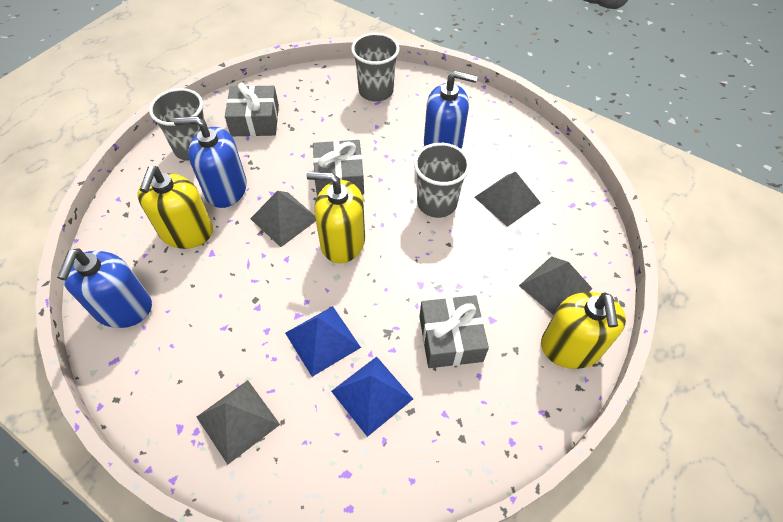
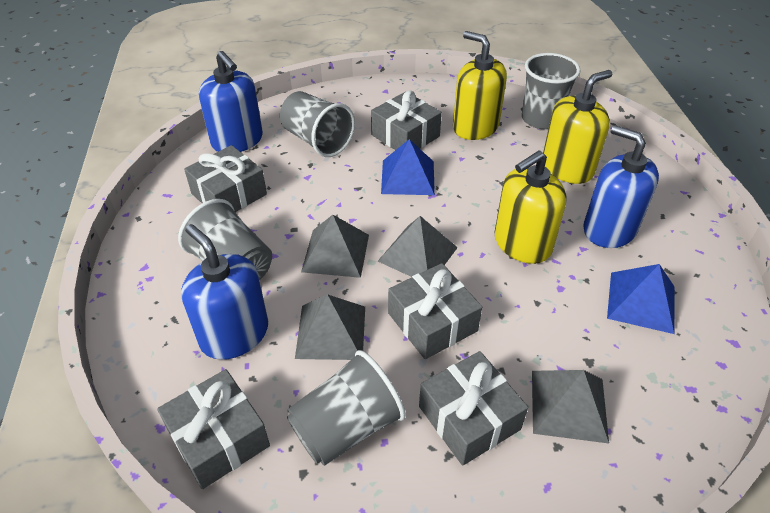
grey cup: [149,88,205,161] [351,33,400,101] [414,143,470,218] = 3 -> [178,199,272,280] [280,91,355,157] [287,350,406,466] [522,53,581,129] = 4
grey gift: [225,83,279,136] [313,140,364,196] [419,295,489,368] = 3 -> [157,369,270,489] [184,145,267,212] [371,90,442,150] [388,263,482,359] [419,351,528,466] = 5

